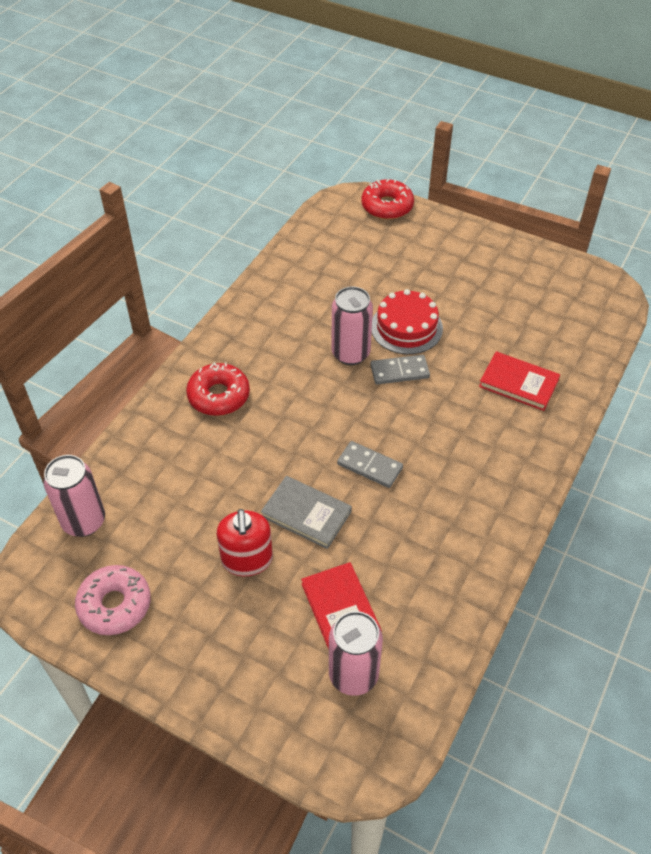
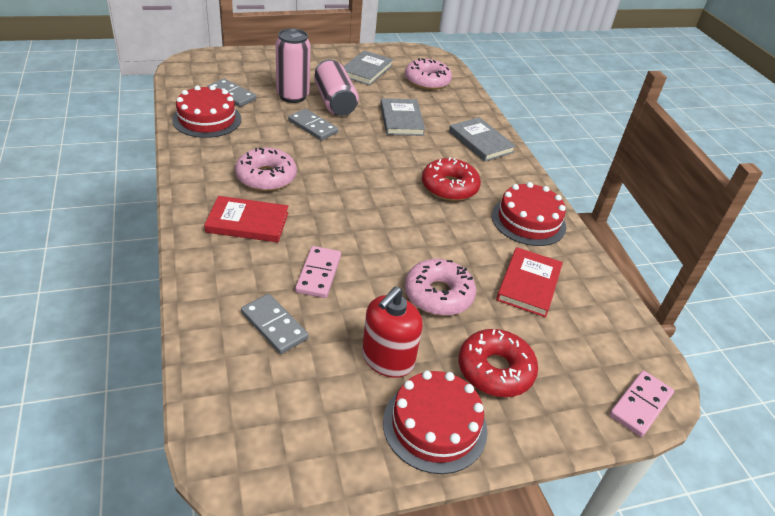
grey book: [261,476,352,549] = 1 -> [343,50,393,85] [380,98,425,136] [449,117,516,162] = 3
grey domino: [337,441,403,488] [370,355,430,384] = 2 -> [207,79,256,107] [241,294,309,354] [288,109,338,140] = 3
pink can: [43,455,105,537] [329,611,383,696] [331,287,373,365] = 3 -> [276,28,310,103] [314,59,359,116] = 2
pink domino: none = 0 -> [295,246,341,298] [609,370,674,437] = 2
pink donut: [75,565,151,635] = 1 -> [235,148,297,191] [405,58,452,90] [405,259,476,316] = 3
red cake: [372,289,443,354] = 1 -> [172,85,241,138] [383,370,487,474] [492,182,566,246] = 3

